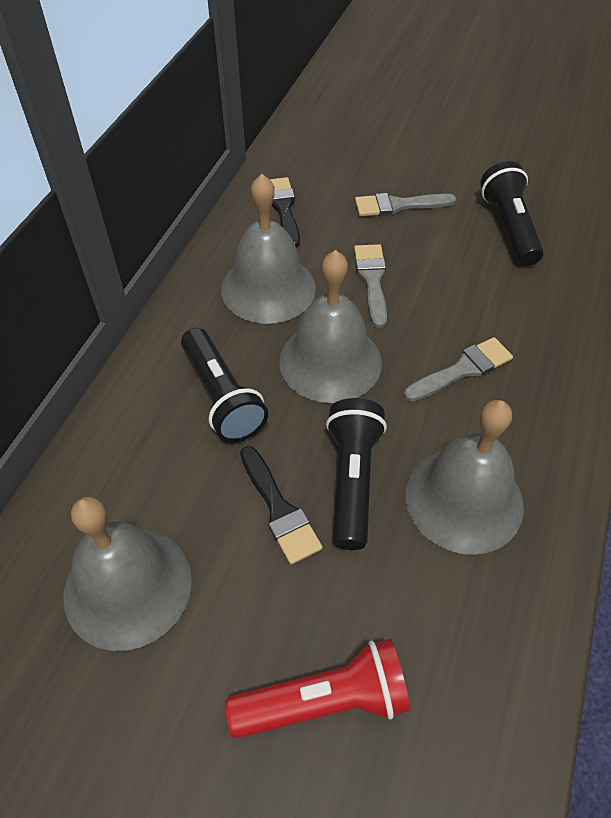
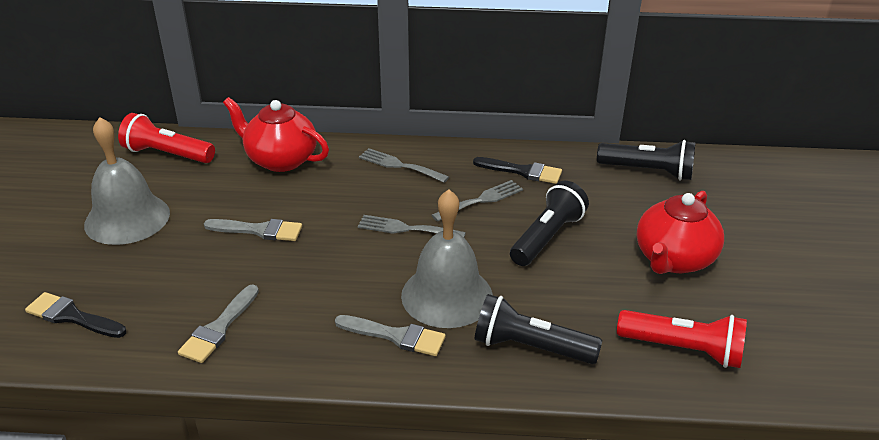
grey bell: [63,497,192,651] [221,174,316,324] [279,250,382,403] [405,400,524,555] = 4 -> [84,117,170,245] [401,189,493,328] = 2
grey fork: none = 0 -> [358,215,466,237] [359,148,449,183] [431,180,523,222] = 3
red flashlight: [225,639,410,738] = 1 -> [118,113,215,163] [617,310,747,368] = 2
red teapot: none = 0 -> [223,97,329,172] [637,191,724,274] = 2

